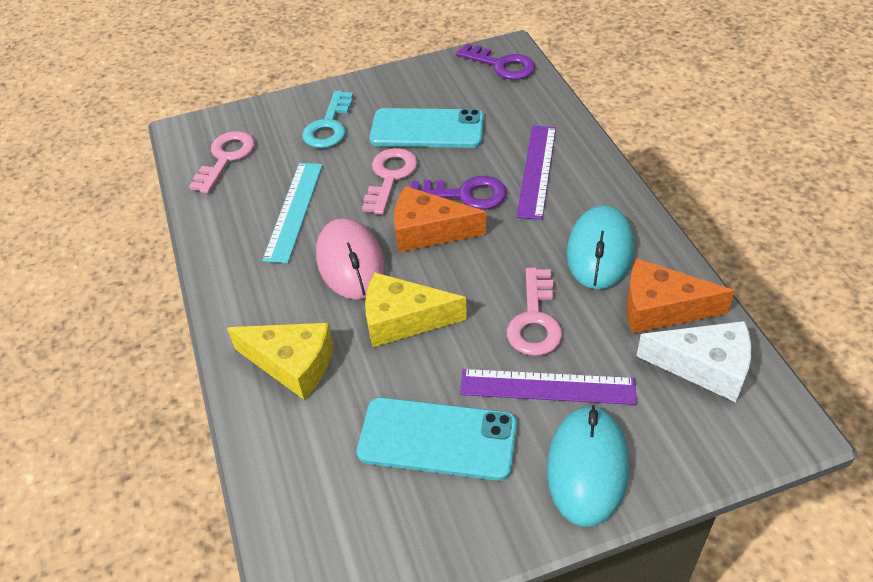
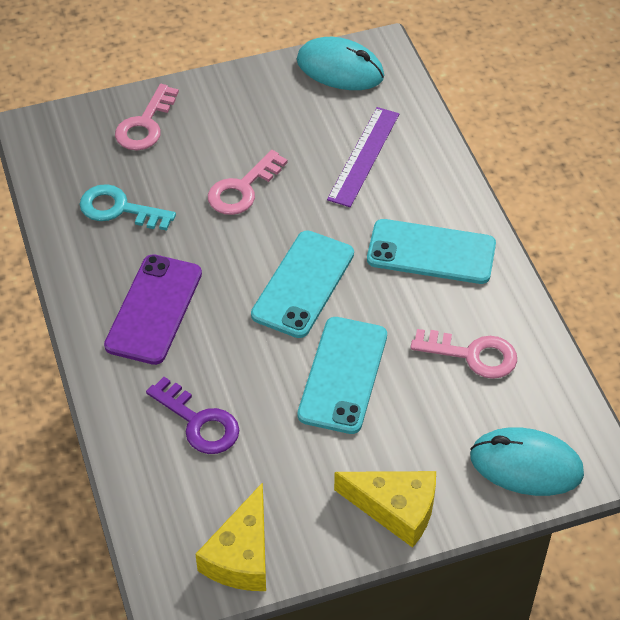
orange cheese: [394,186,486,253] [627,258,735,333] = 2 -> none = 0
pink mouse: [316,218,385,300] = 1 -> none = 0
purple key: [411,176,507,210] [456,44,535,80] = 2 -> [146,377,239,454] = 1
purple phone: none = 0 -> [104,254,202,365] = 1
purple ruler: [460,369,637,405] [516,126,556,220] = 2 -> [327,107,399,207] = 1
turquoise phone: [357,397,517,481] [370,108,484,148] = 2 -> [251,230,354,338] [297,317,387,434] [367,219,496,284] = 3
turquoise ruler: [262,163,323,263] = 1 -> none = 0
white cheese: [636,321,751,402] = 1 -> none = 0

